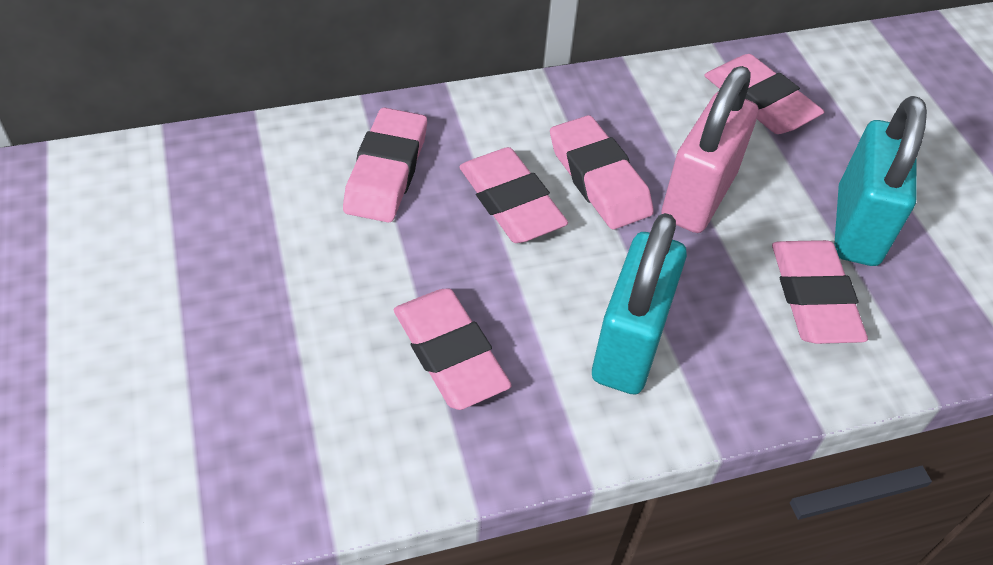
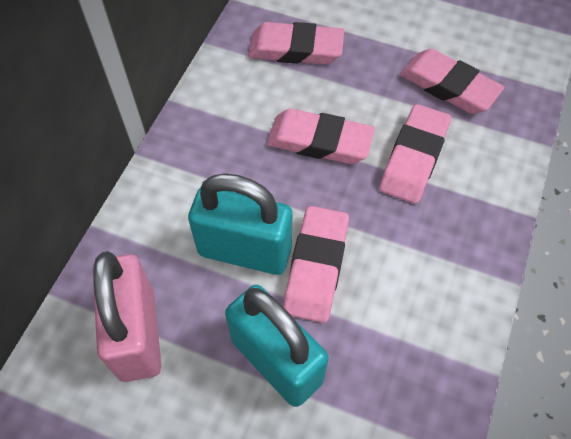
pink eraser: [343,107,427,223] [394,288,512,410] [459,147,568,243] [550,115,654,229] [704,54,824,134] [772,240,868,344] = 6 -> [248,22,344,65] [267,109,375,164] [283,206,349,323] [379,104,451,204] [400,49,504,114] = 5

